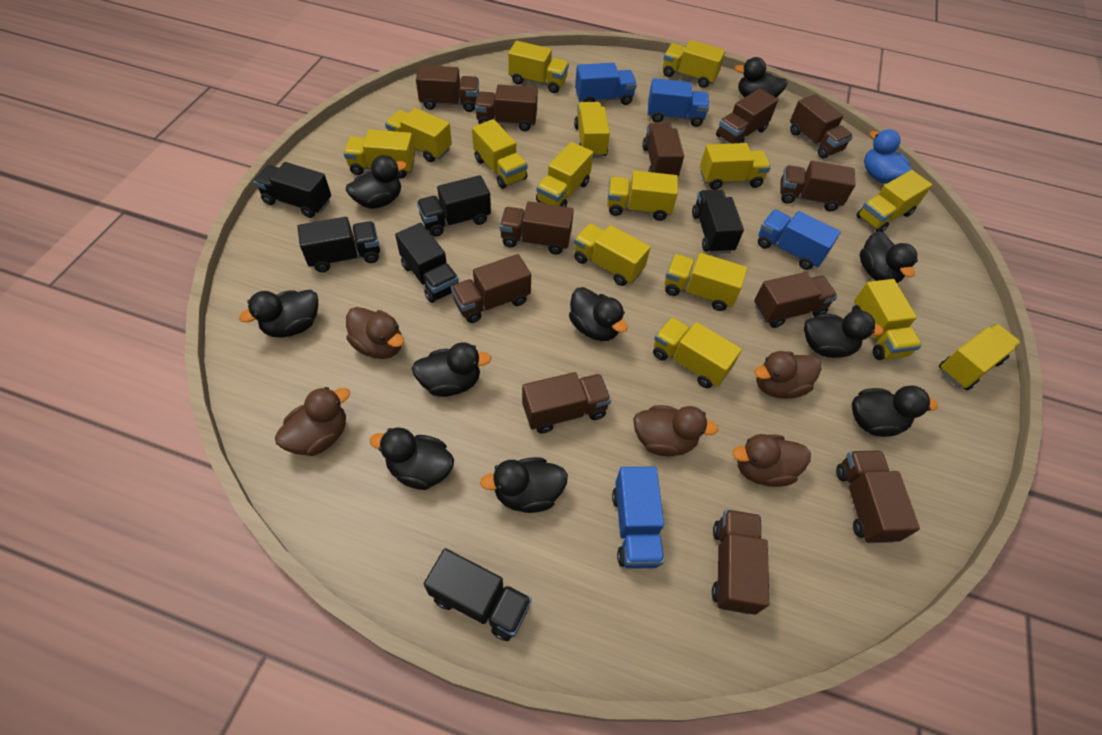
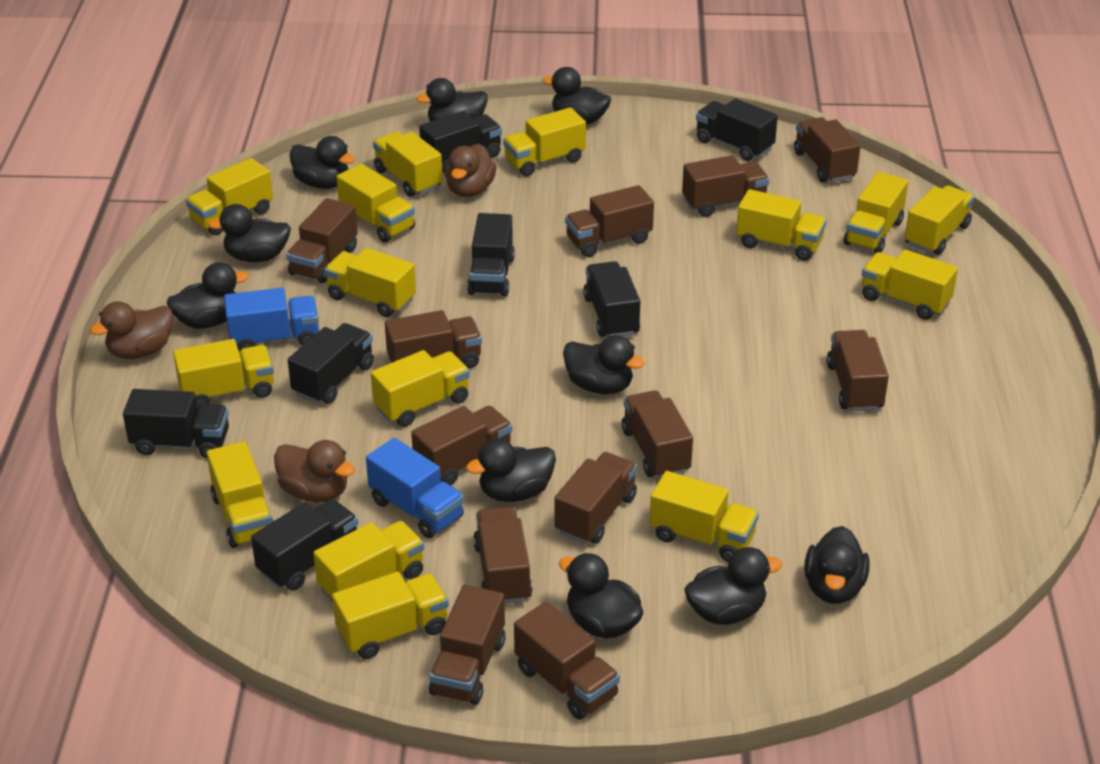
black truck: [254,162,331,218] [297,217,380,272] [395,223,459,303] [417,175,491,237] [424,548,532,641] [692,190,744,254] = 6 -> [123,389,229,458] [251,499,358,591] [288,323,374,404] [419,111,502,173] [467,213,515,296] [583,261,640,337] [696,98,778,161] = 7
blue duck: [864,129,913,184] = 1 -> none = 0
blue truck: [575,63,637,105] [612,467,664,569] [648,78,709,127] [758,210,841,270] = 4 -> [224,288,319,351] [366,438,464,538] = 2
brown duck: [275,387,350,456] [346,307,404,359] [633,405,718,456] [732,434,811,487] [755,351,822,399] = 5 -> [90,301,173,359] [274,440,355,502] [445,144,496,197] = 3

